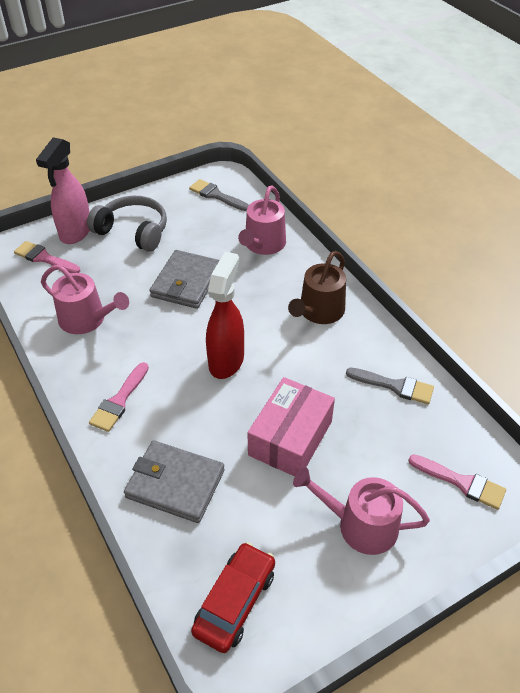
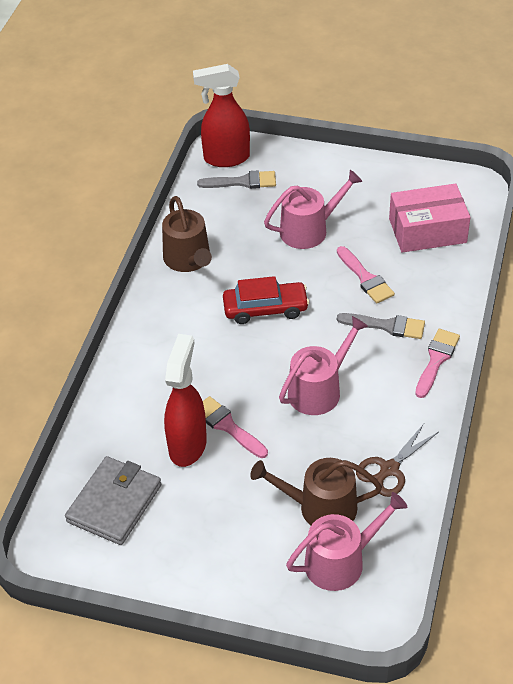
brown scissors: none = 0 -> [356,424,439,497] = 1
brown watering can: [288,251,346,324] = 1 -> [162,196,212,272] [250,458,382,525] = 2
grey headphones: [87,196,167,252] = 1 -> none = 0
grey wallet: [124,441,225,523] [149,250,220,309] = 2 -> [65,456,162,545] = 1
pink spray bottle: [36,137,90,244] = 1 -> none = 0
red spray bottle: [206,252,244,379] = 1 -> [164,334,207,467] [193,64,250,167] = 2

